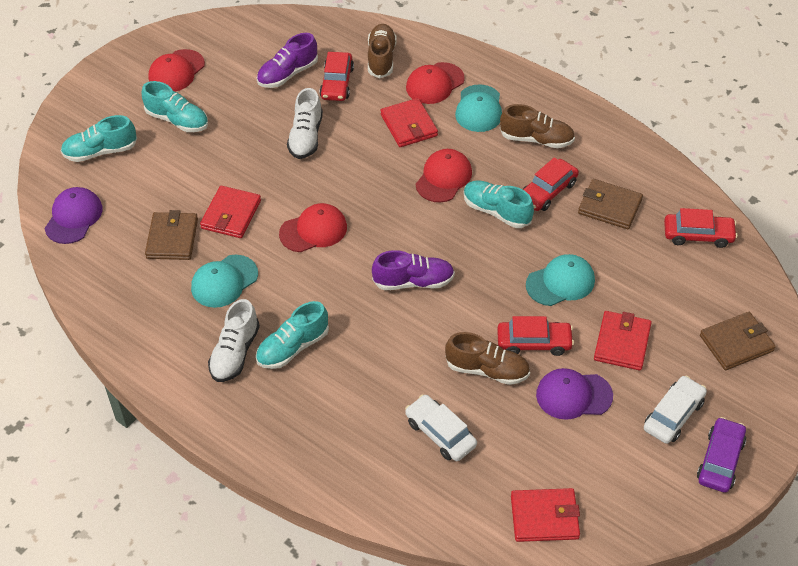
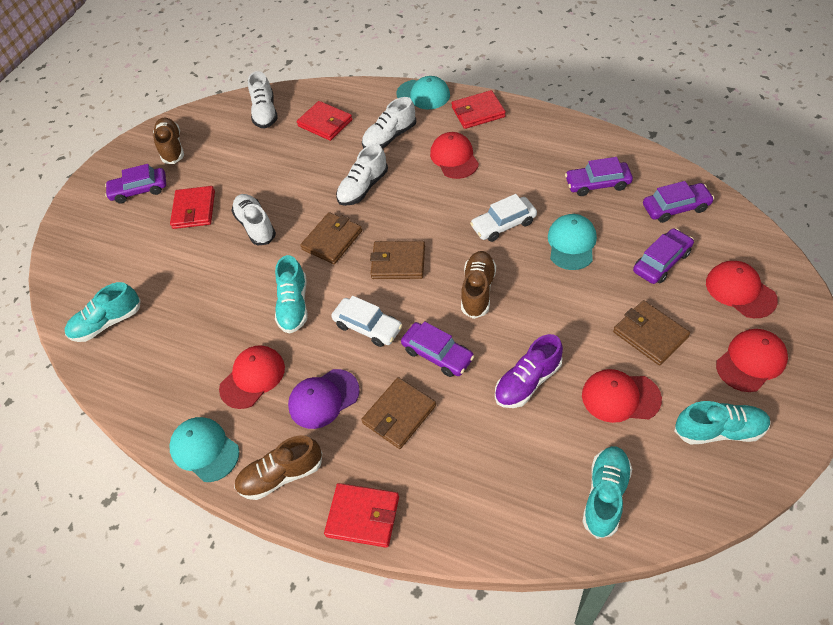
brown wallet: [145,210,198,260] [578,179,643,229] [700,312,776,370] = 3 -> [300,212,362,264] [361,377,436,449] [370,241,425,279] [613,300,690,365] = 4
purple cap: [45,187,103,244] [536,368,613,420] = 2 -> [288,369,360,429] = 1
purple car: [697,417,746,493] = 1 -> [105,164,166,204] [401,321,474,377] [565,157,633,196] [633,228,694,284] [643,181,714,223] = 5
purple shoe: [257,33,318,88] [372,250,455,290] = 2 -> [495,334,563,408] = 1
red cap: [148,49,205,92] [279,203,347,252] [406,62,465,104] [416,149,472,202] = 4 -> [219,345,285,409] [430,132,479,179] [582,369,662,423] [706,261,778,318] [716,329,788,392] = 5
red car: [320,52,354,101] [497,316,574,356] [522,157,579,211] [664,208,738,248] = 4 -> none = 0
white shoe: [208,299,260,382] [287,88,323,159] = 2 -> [231,194,276,245] [248,71,278,129] [336,144,388,206] [362,97,417,149] = 4

